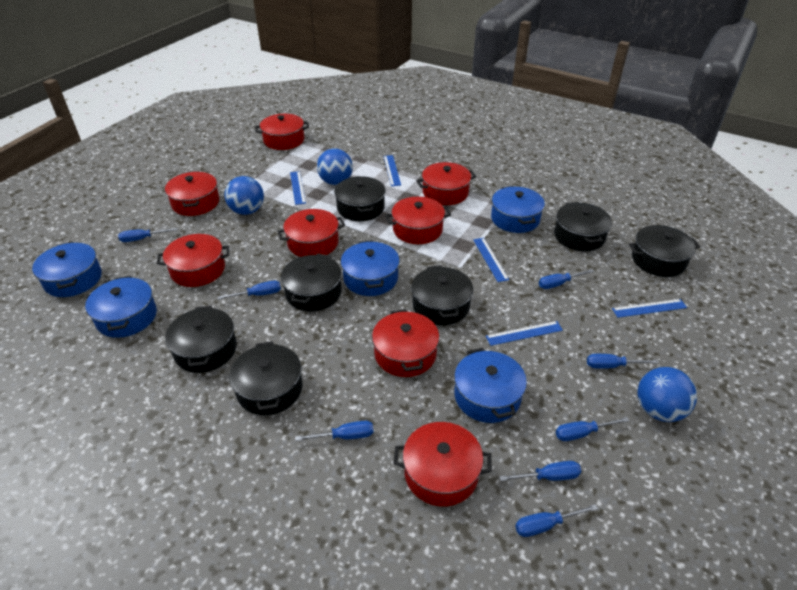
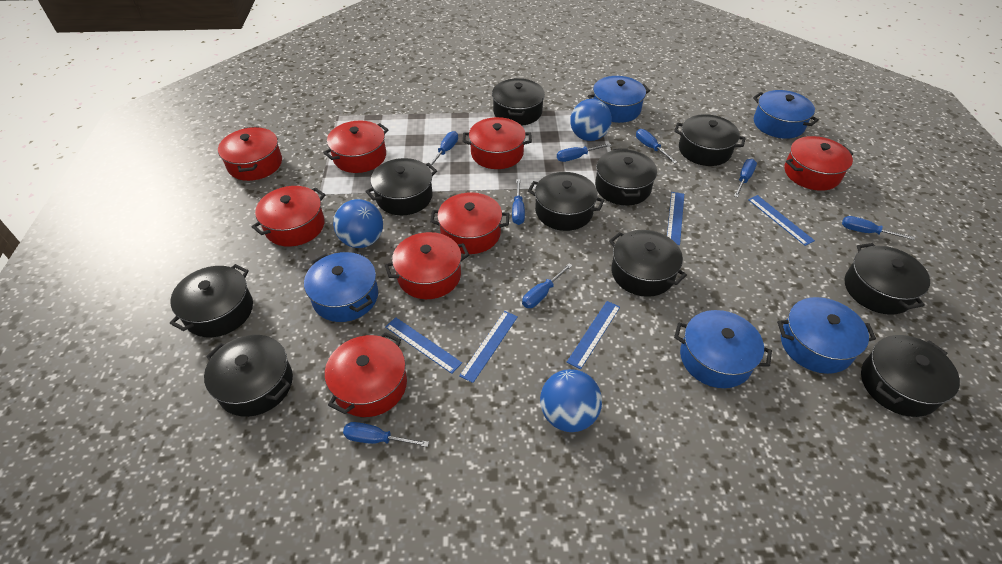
black pot: [165,306,237,373] [229,341,302,415] [281,253,342,311] [334,176,386,221] [411,265,473,325] [554,202,612,251] [629,225,700,277] = 7 -> [170,264,253,337] [204,335,293,417] [365,158,437,215] [492,78,545,126] [528,172,604,231] [595,148,657,206] [609,230,687,297] [674,114,746,166] [845,243,930,315] [861,335,960,417] = 10

